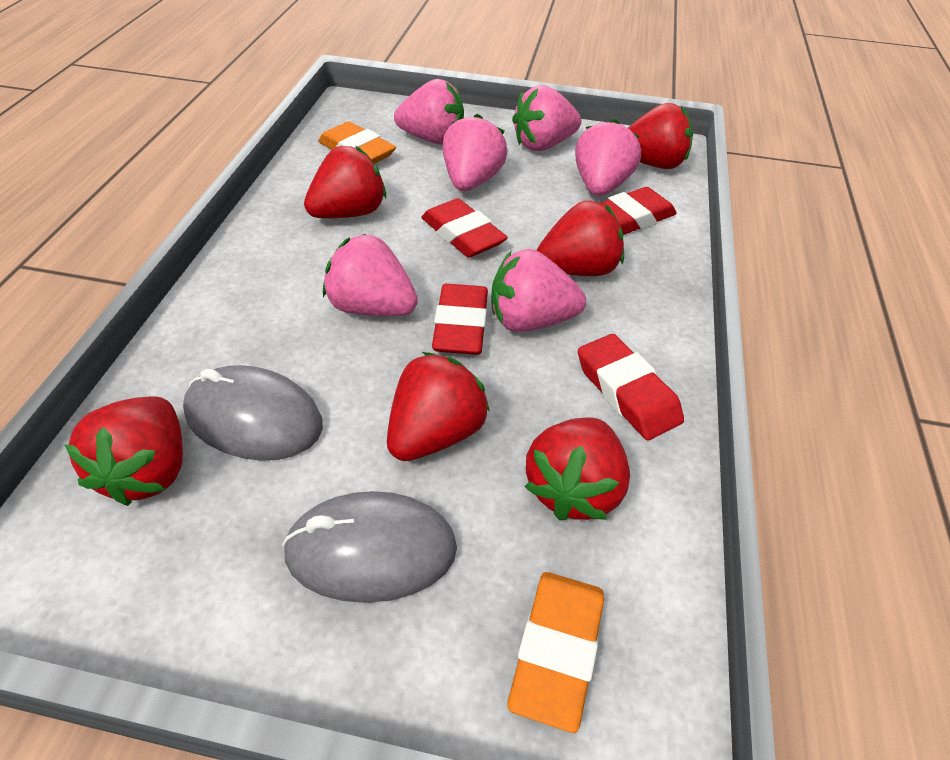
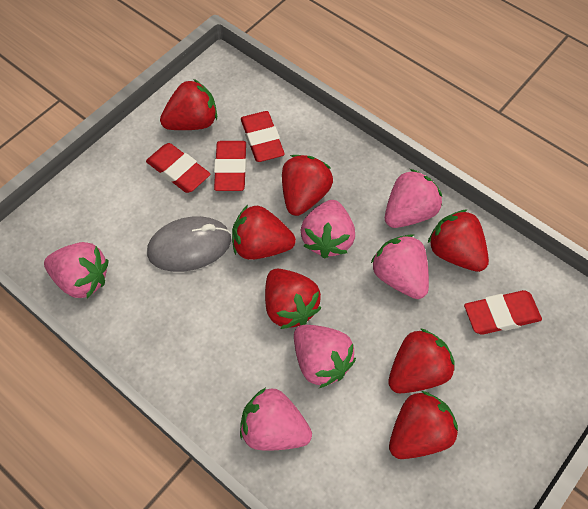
grey mouse: [183,365,323,461] [282,491,457,603] = 2 -> [147,216,231,272] = 1
orange eraser: [318,121,396,164] [508,572,604,733] = 2 -> none = 0
red strawberry: [65,396,183,506] [304,146,386,218] [387,352,490,461] [525,417,630,521] [537,200,624,276] [628,103,693,169] = 6 -> [160,79,217,130] [232,205,296,260] [265,269,321,329] [282,155,333,216] [388,328,455,393] [389,391,458,459] [427,209,489,272] = 7

